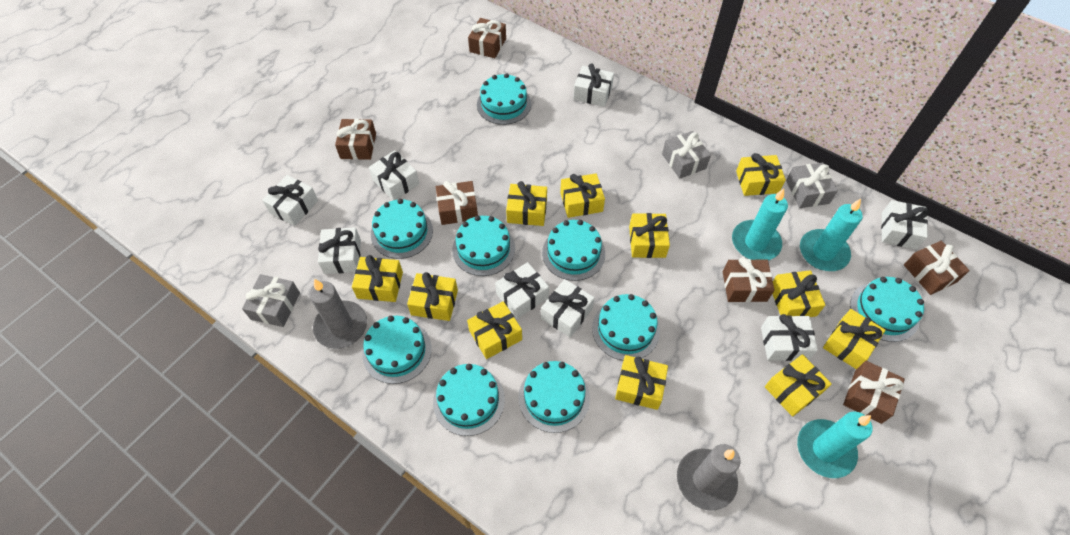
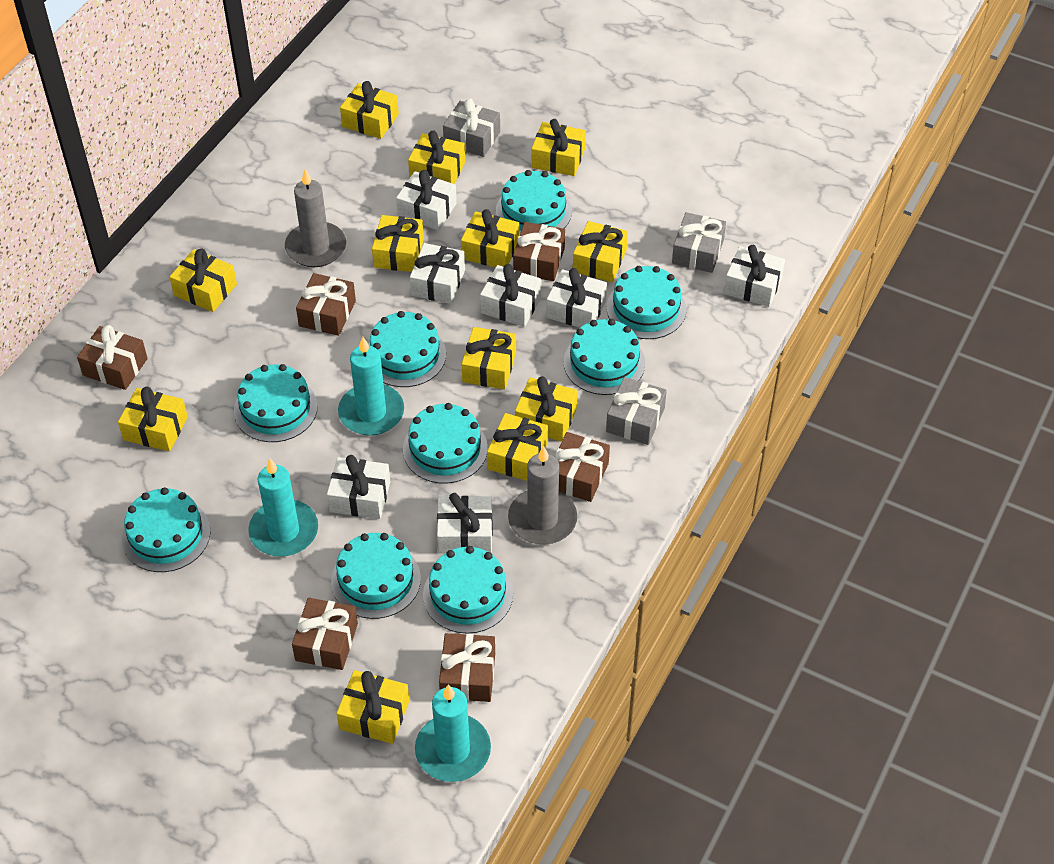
white gift: [262,175,318,226] [318,227,361,274] [369,150,419,200] [495,262,549,319] [541,279,594,337] [573,63,614,107] [761,314,818,361] [881,200,929,249] = 8 -> [327,455,390,519] [396,170,457,230] [410,243,465,304] [437,493,493,554] [480,264,541,327] [546,268,607,328] [724,245,785,307] = 7
yellow gift: [352,255,403,302] [407,272,458,321] [467,301,522,359] [506,181,547,226] [560,173,605,218] [615,355,668,410] [629,213,670,258] [736,153,786,196] [765,354,832,417] [773,270,825,317] [823,309,885,369] = 11 -> [118,387,188,451] [170,249,237,312] [336,670,410,744] [340,81,399,139] [372,215,424,272] [408,130,465,184] [461,209,519,267] [462,327,516,390] [487,413,548,481] [515,376,577,442] [532,119,586,176] [573,221,628,282] = 12

